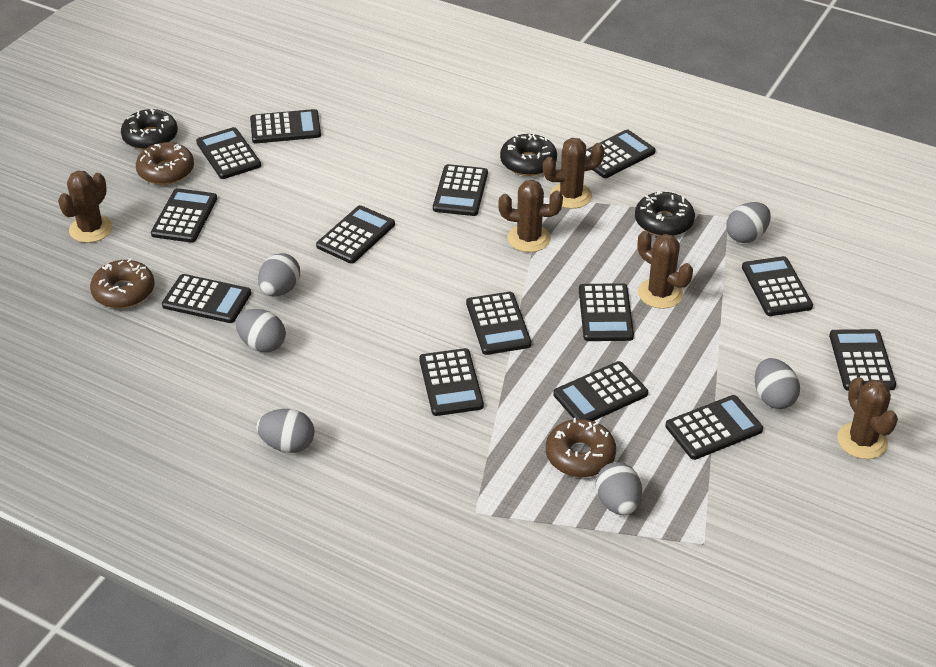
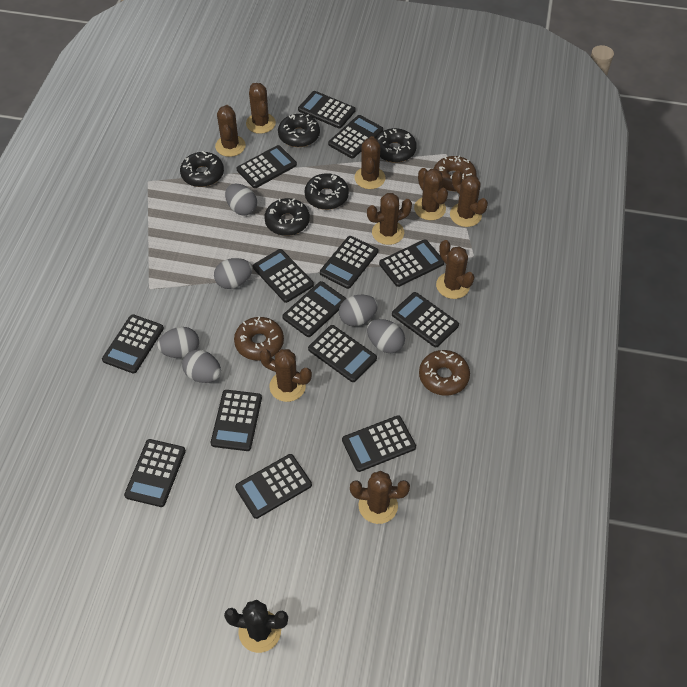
black cactus: none = 0 -> [224,600,288,653] = 1
black donut: [121,109,178,150] [500,133,557,176] [635,191,695,236] = 3 -> [180,151,224,187] [264,198,310,236] [278,114,320,147] [305,173,349,210] [376,128,417,163] = 5
brown cactus: [58,171,113,243] [498,180,563,252] [543,138,605,209] [638,231,693,309] [837,377,898,459] = 5 -> [215,105,246,157] [246,83,276,134] [259,349,312,402] [350,471,410,524] [354,136,386,189] [367,193,412,245] [414,168,448,220] [436,240,474,299] [450,170,488,227] = 9

